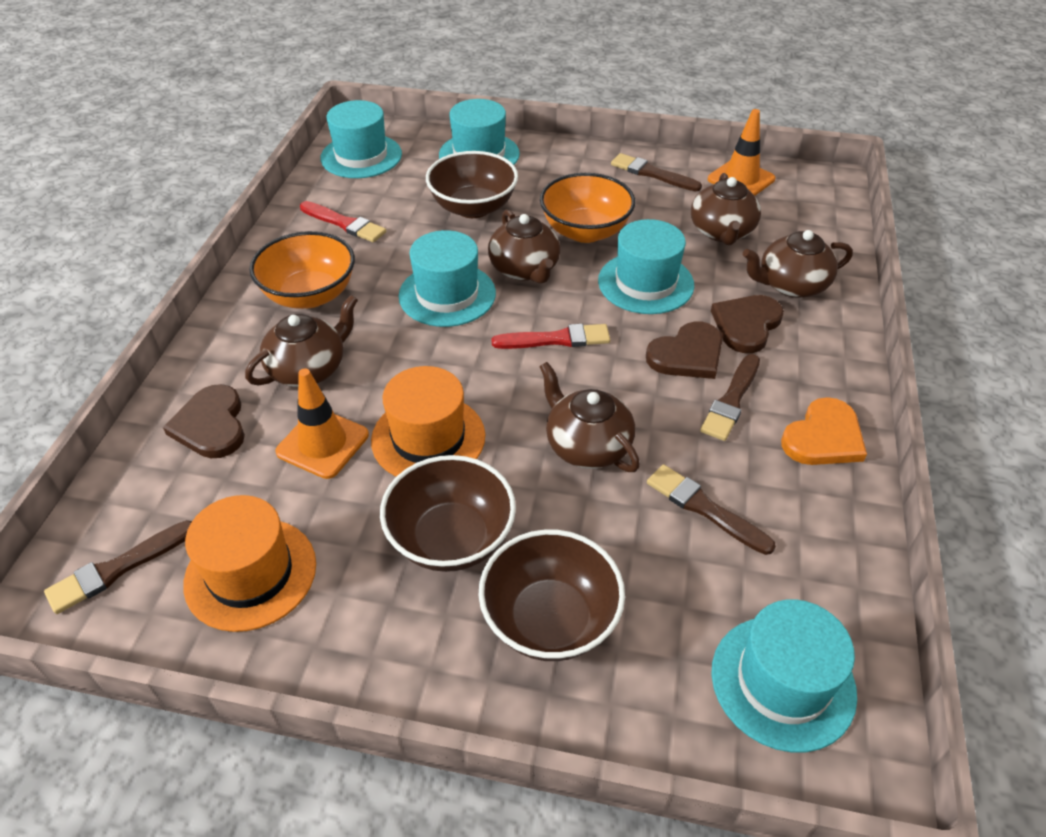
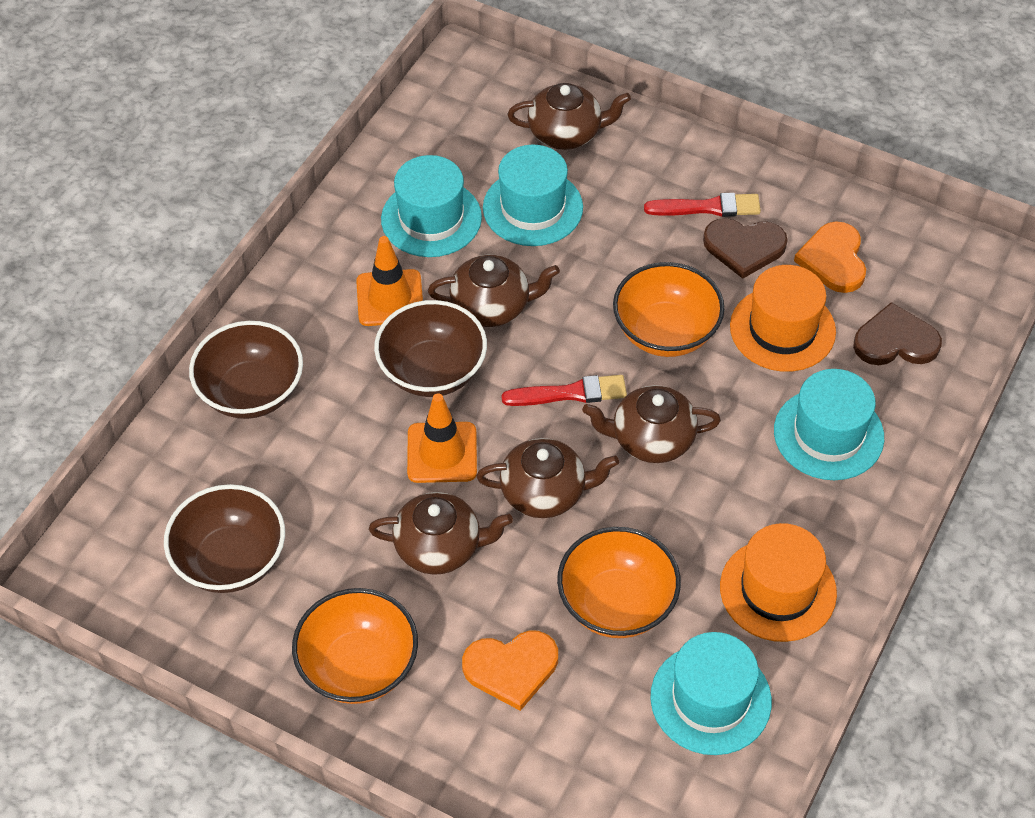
brown brush: [44,520,192,614] [611,153,702,191] [647,464,776,555] [700,354,760,441] = 4 -> none = 0
brown heart: [163,384,245,458] [646,321,723,379] [711,295,784,353] = 3 -> [703,218,788,279] [853,302,942,365] = 2
orange bowl: [249,231,355,309] [540,173,635,243] = 2 -> [292,588,418,704] [557,527,681,638] [613,262,725,357] = 3
orange heart: [781,397,867,465] = 1 -> [462,630,558,711] [794,221,866,293] = 2
turquoise hat: [320,100,402,178] [399,230,496,327] [439,99,520,165] [598,219,694,314] [711,599,857,752] = 5 -> [381,155,482,257] [483,145,583,246] [650,632,772,755] [774,369,884,480] = 4

